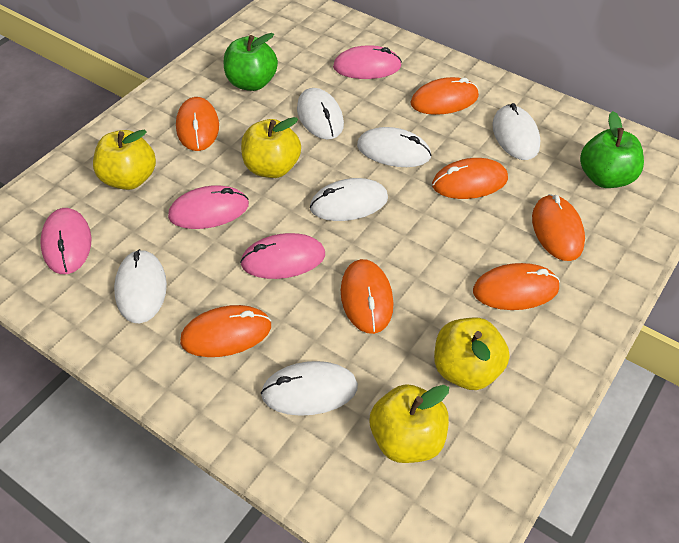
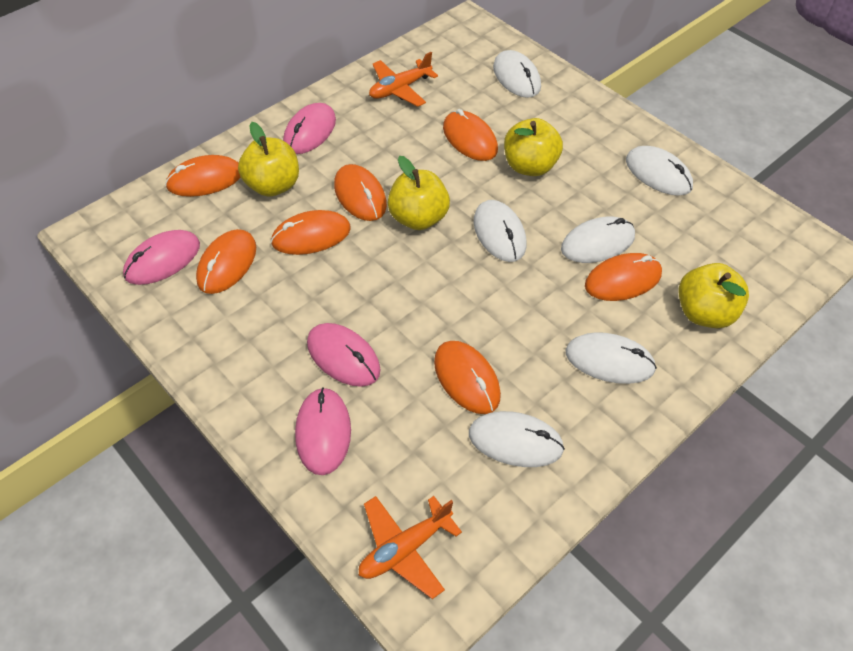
green apple: [224,33,278,91] [580,111,644,188] = 2 -> none = 0
orange plane: none = 0 -> [359,496,462,599] [369,52,438,107] = 2

